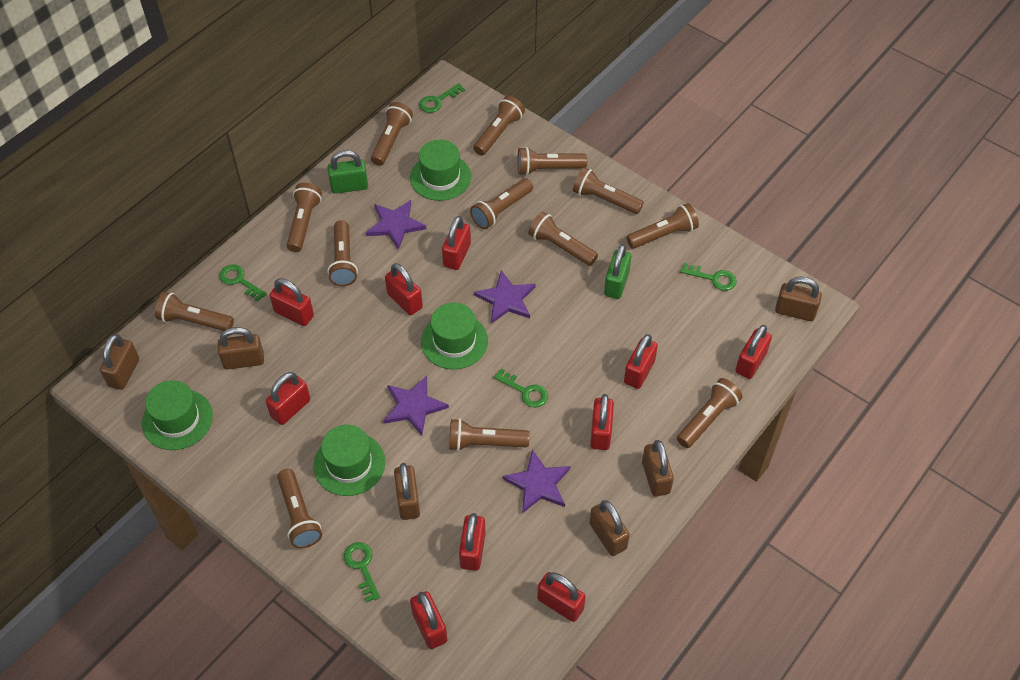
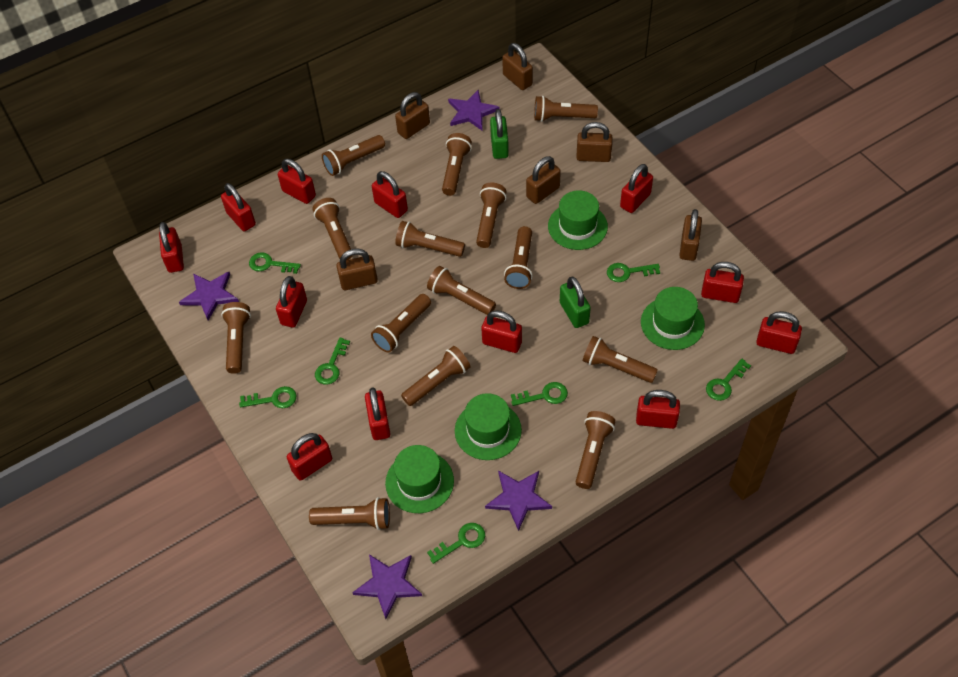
brown flashlight: [155,292,234,331] [277,469,322,548] [287,183,322,252] [327,220,358,286] [371,102,413,166] [449,419,530,451] [470,178,533,229] [473,96,525,156] [517,147,587,175] [528,212,598,266] [573,167,644,214] [626,203,699,249] [677,378,742,448] = 13 -> [221,302,251,374] [309,497,390,530] [312,198,353,260] [322,135,385,176] [371,294,431,353] [395,221,465,257] [401,346,470,406] [427,266,496,315] [442,133,472,196] [476,183,507,248] [504,226,533,289] [534,96,598,122] [576,411,616,489] [583,336,658,383] = 14
green key: [219,264,267,301] [344,542,380,602] [419,83,465,113] [493,368,548,408] [680,263,737,291] = 5 -> [239,386,296,408] [249,252,301,274] [315,338,350,385] [427,523,485,564] [511,382,568,406] [607,263,660,282] [706,359,751,401] = 7
red padlock: [266,372,310,425] [270,278,314,326] [385,263,423,315] [410,591,447,649] [442,216,471,270] [459,513,486,571] [537,572,586,622] [590,394,614,450] [624,334,658,389] [735,325,772,379] = 10 -> [159,222,184,273] [221,183,256,231] [276,276,307,328] [278,159,316,204] [287,433,332,481] [365,387,391,440] [372,171,408,218] [481,310,522,353] [620,164,653,213] [636,390,680,429] [701,262,744,303] [756,311,802,354] = 12

